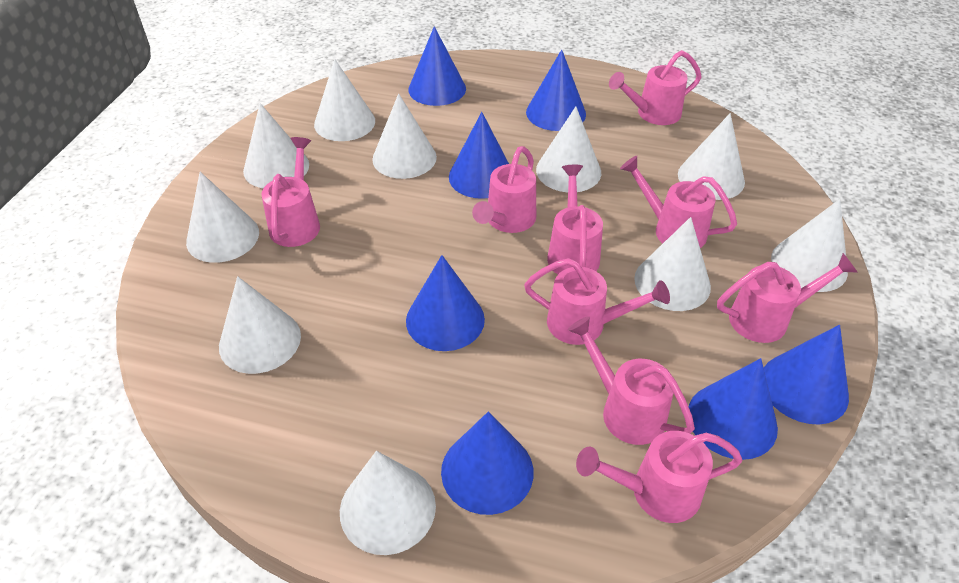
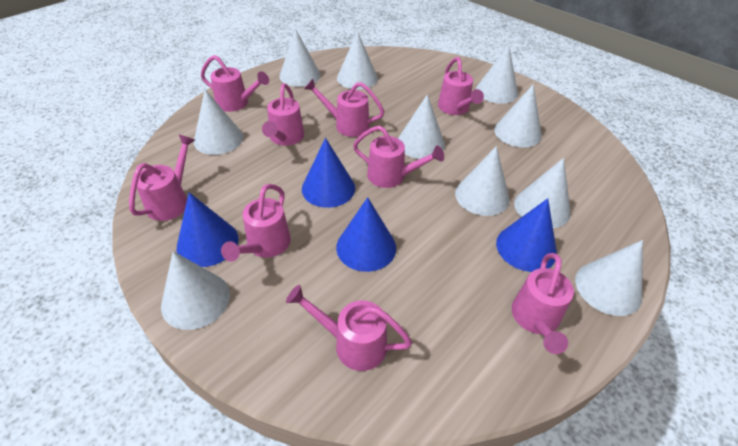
blue cone: [406,255,485,351] [408,26,466,106] [441,412,534,515] [449,112,509,199] [526,50,586,131] [689,358,778,460] [764,325,849,425] = 7 -> [177,192,239,267] [302,138,355,208] [336,197,396,272] [496,198,557,272] = 4

